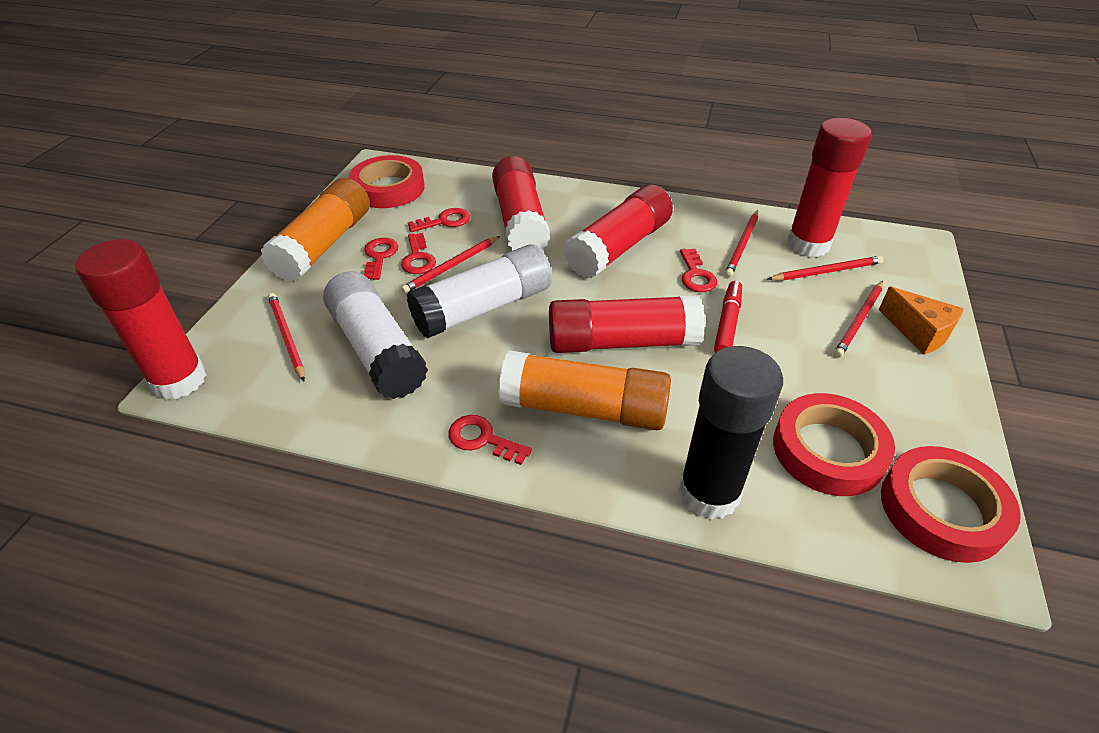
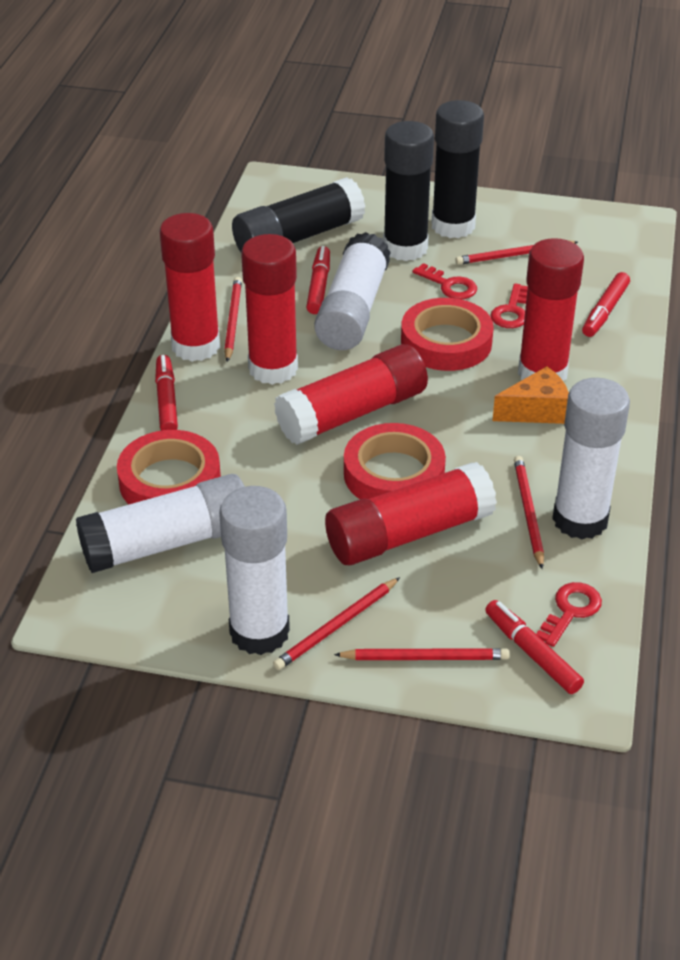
black glue stick: [678,346,783,520] = 1 -> [232,177,365,252] [383,121,434,261] [431,100,484,238] = 3
orange glue stick: [261,178,370,282] [498,351,671,430] = 2 -> none = 0
red key: [364,238,398,280] [401,233,436,274] [408,208,470,232] [448,415,532,465] [680,249,717,292] = 5 -> [413,263,477,299] [490,284,528,328] [536,582,602,647] = 3
red marker: [714,281,742,353] = 1 -> [155,355,178,431] [306,246,330,314] [485,600,584,694] [582,272,630,337] = 4
white glue stick: [323,271,428,399] [407,245,552,339] = 2 -> [76,474,245,573] [219,486,290,655] [314,232,391,350] [552,378,630,539] = 4

